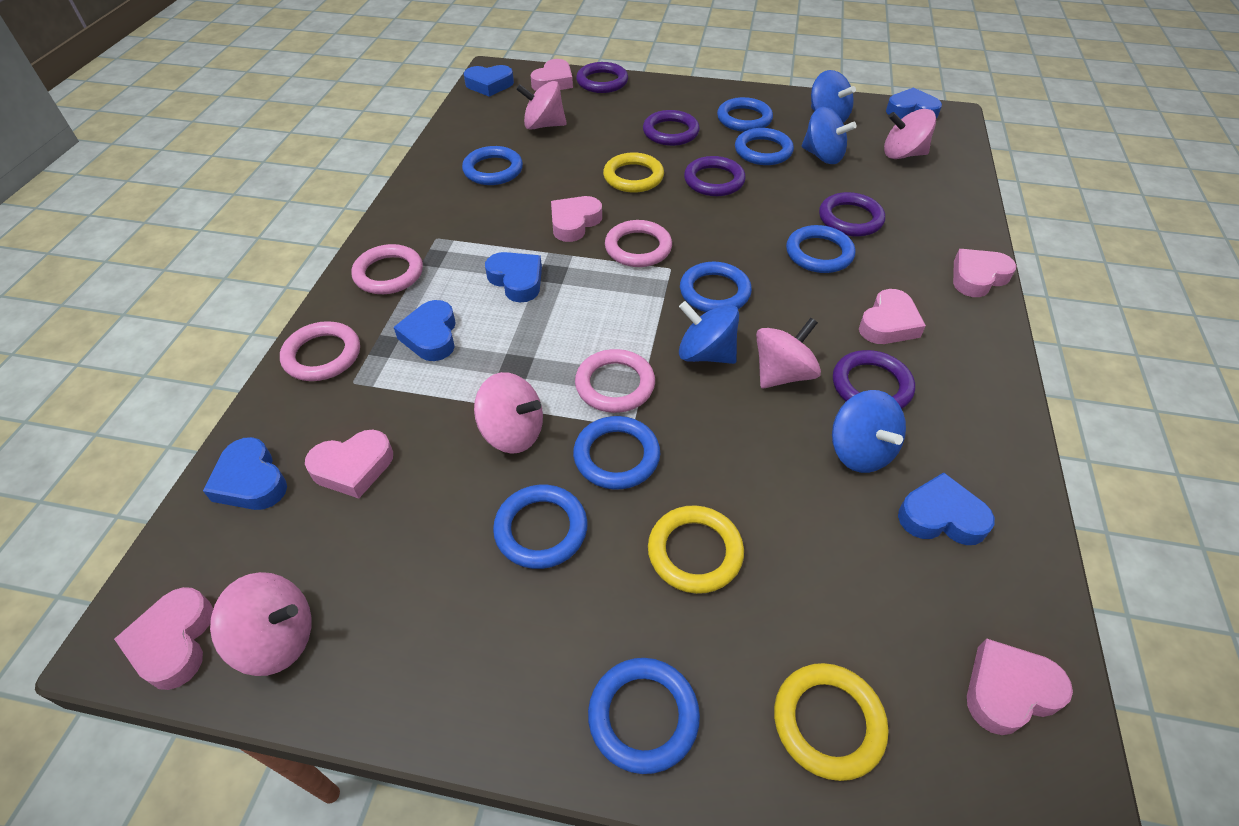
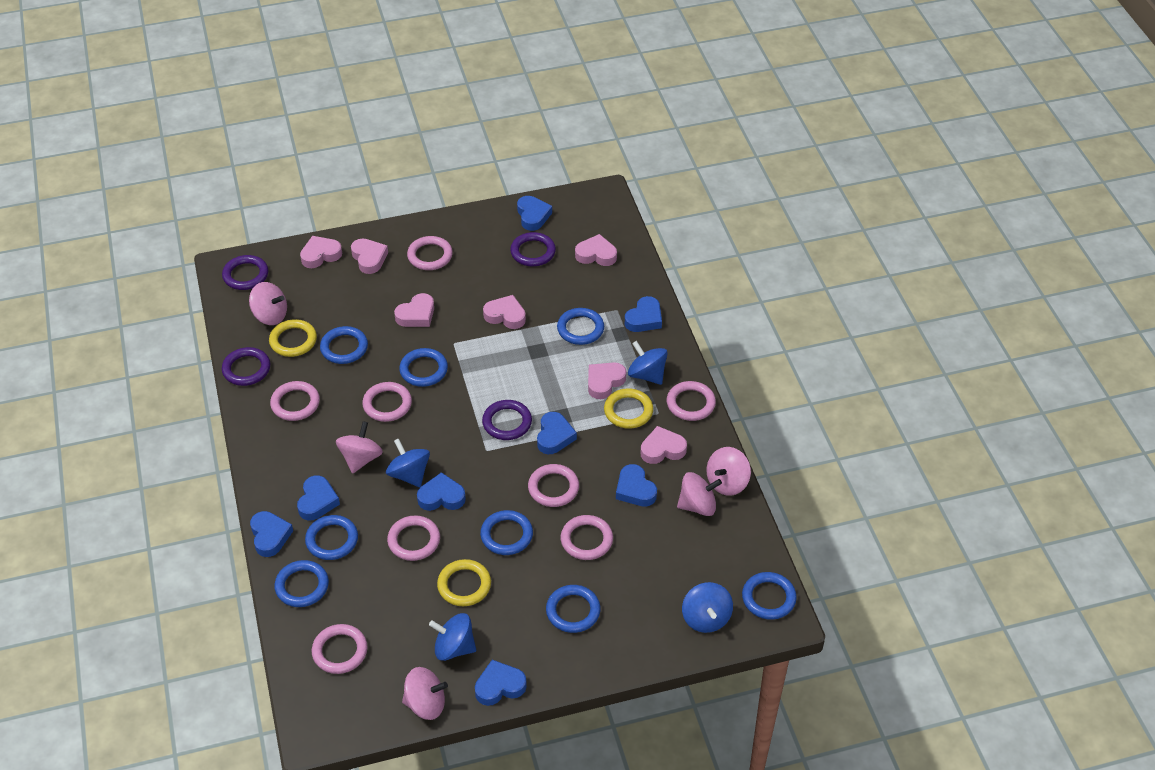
blue heart: [203,437,287,510] [394,300,456,361] [464,65,514,97] [485,252,542,302] [886,88,942,119] [898,472,995,545] = 6 -> [250,511,293,557] [297,475,340,521] [417,472,466,511] [475,660,527,706] [517,196,552,231] [537,412,577,454] [616,464,657,507] [625,296,662,332] = 8
pink ring: [280,321,360,381] [351,244,423,294] [575,349,655,413] [605,220,672,267] = 4 -> [270,381,320,421] [312,624,368,674] [362,382,412,422] [387,516,440,561] [407,236,453,270] [528,464,579,507] [560,515,613,560] [667,381,716,421] = 8
purple ring: [576,62,628,93] [643,110,700,146] [684,156,746,196] [819,192,885,237] [833,350,915,409] = 5 -> [222,255,268,290] [222,347,270,386] [482,400,532,440] [510,232,556,266] = 4

